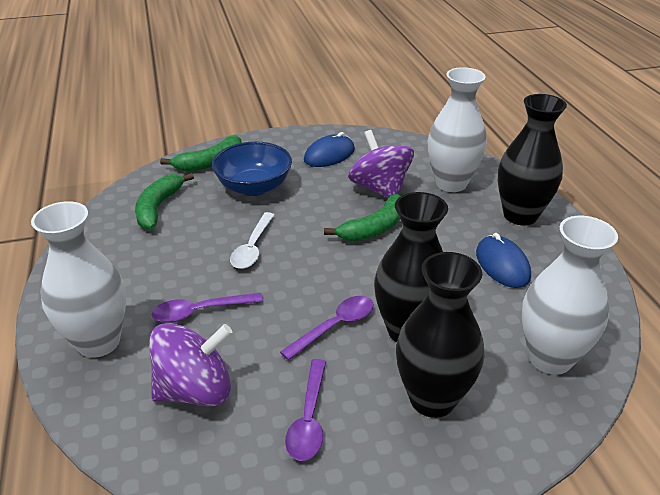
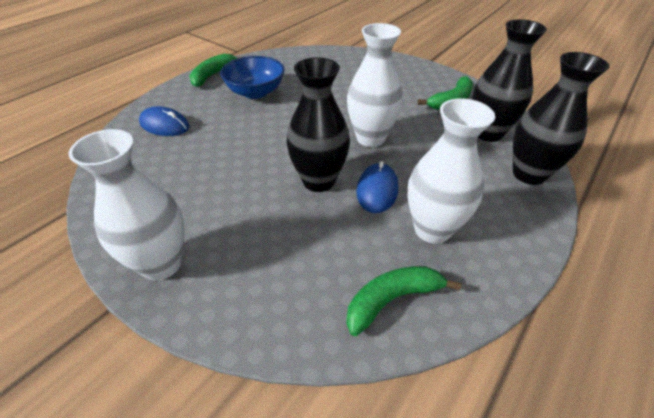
purple spinning top: [149,323,232,407] [348,130,414,198] = 2 -> none = 0
purple spoon: [152,293,263,323] [280,296,374,360] [285,359,326,461] = 3 -> none = 0
white spoon: [230,212,274,269] = 1 -> none = 0

